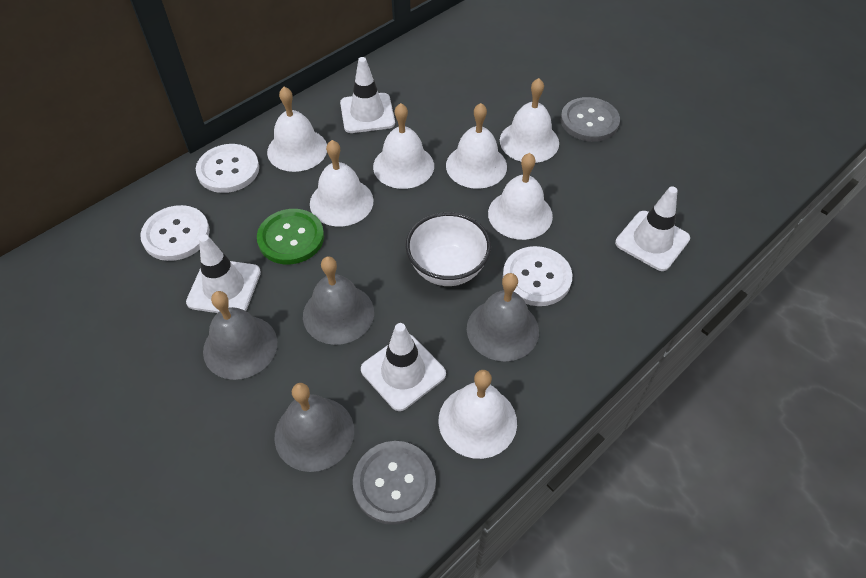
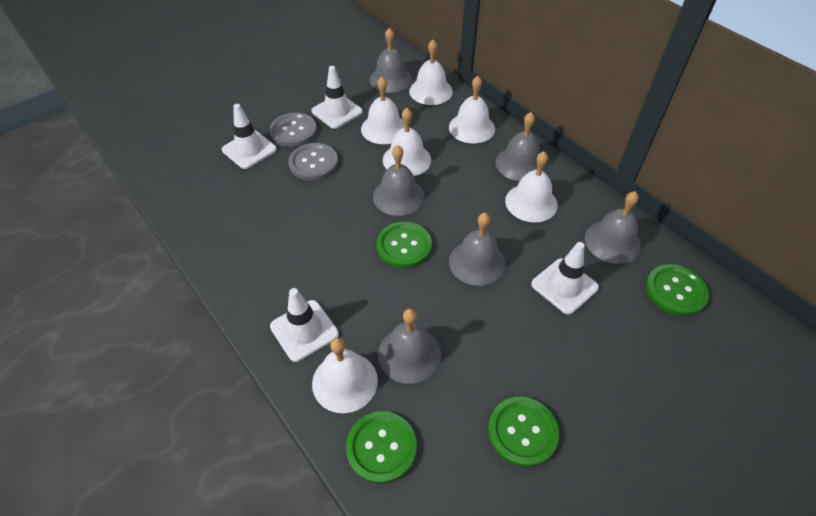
green button: [257,209,324,264] = 1 -> [346,411,417,484] [377,222,432,268] [488,397,559,467] [646,264,709,316] = 4
grey bell: [203,291,277,380] [275,383,354,472] [303,256,374,345] [467,273,539,361] = 4 -> [370,27,412,92] [373,145,424,216] [378,309,441,384] [449,213,506,286] [496,112,545,181] [585,191,641,264] = 6
white bell: [267,87,327,172] [310,140,374,226] [373,103,434,189] [439,370,517,459] [446,103,507,189] [488,153,553,240] [500,78,559,163] = 7 -> [312,338,378,413] [361,77,404,144] [383,108,431,176] [409,40,453,105] [449,76,495,143] [505,151,558,222] = 6
white bowl: [406,212,491,286] = 1 -> none = 0
white button: [140,205,210,261] [196,144,259,193] [503,246,572,306] = 3 -> none = 0

